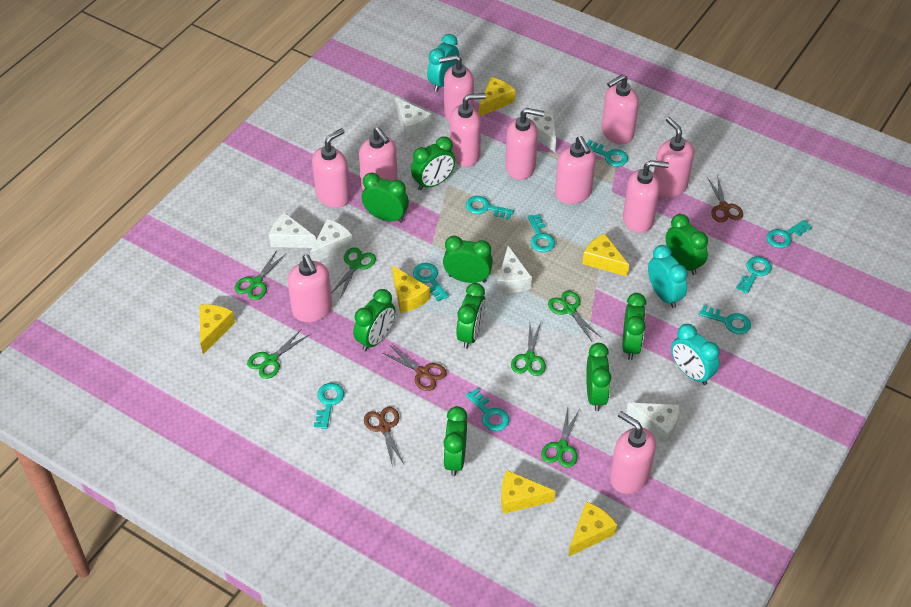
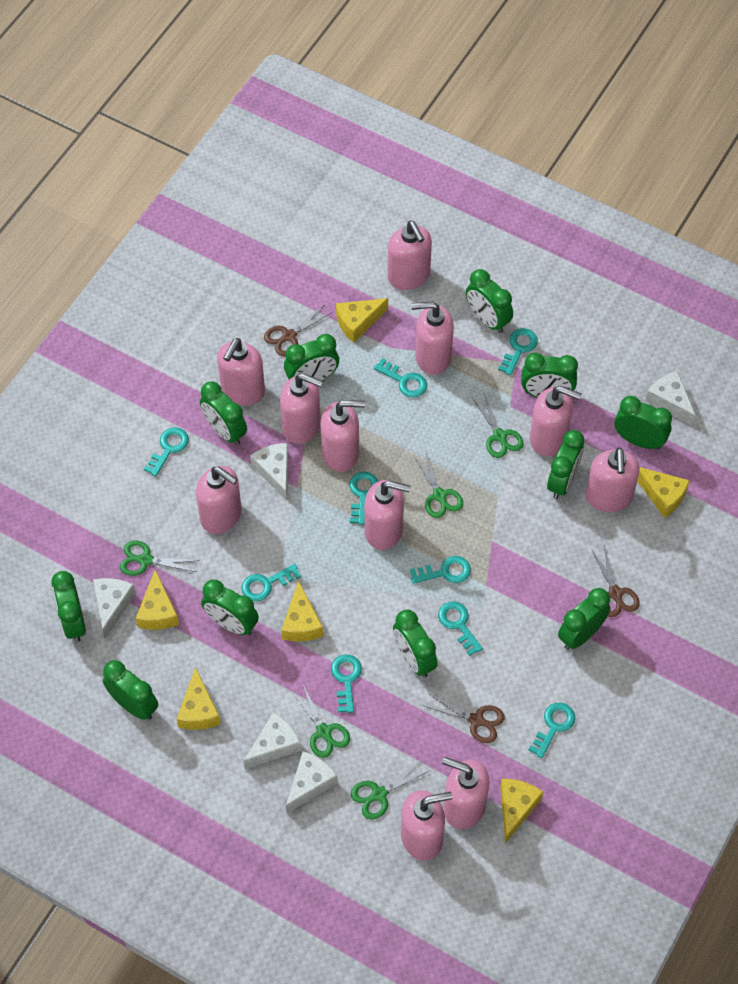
green clock: [353,289,395,351] [361,173,409,223] [411,136,455,190] [443,236,493,283] [443,406,468,476] [456,283,486,349] [586,343,611,411] [623,293,646,360] [666,214,708,275] = 9 -> [52,571,86,642] [103,660,158,720] [200,381,247,445] [201,580,259,635] [284,334,339,381] [393,610,437,677] [466,269,513,333] [521,353,578,397] [547,430,584,499] [558,588,611,650] [614,396,672,450] = 11
green scissors: [234,250,286,300] [247,330,309,379] [331,248,376,299] [511,323,546,376] [541,408,580,468] [548,291,602,341] = 6 -> [120,540,199,576] [291,685,350,758] [351,759,430,820] [414,450,463,518] [472,394,524,458] = 5
turquoise clock: [427,34,459,92] [648,245,688,308] [671,324,720,385] = 3 -> none = 0
white cheese: [269,212,316,248] [310,219,353,261] [395,97,431,138] [497,246,532,293] [527,110,556,152] [626,403,680,444] = 6 -> [93,578,136,639] [244,712,301,769] [250,443,288,501] [286,751,337,813] [645,371,696,426] = 5

